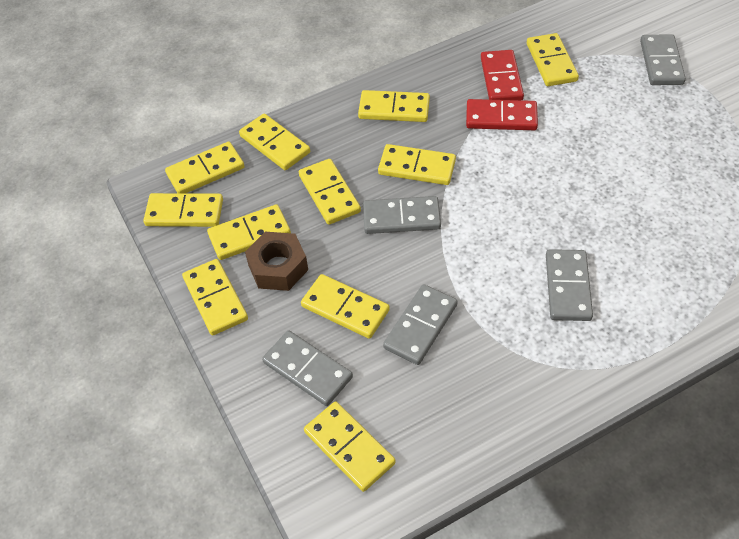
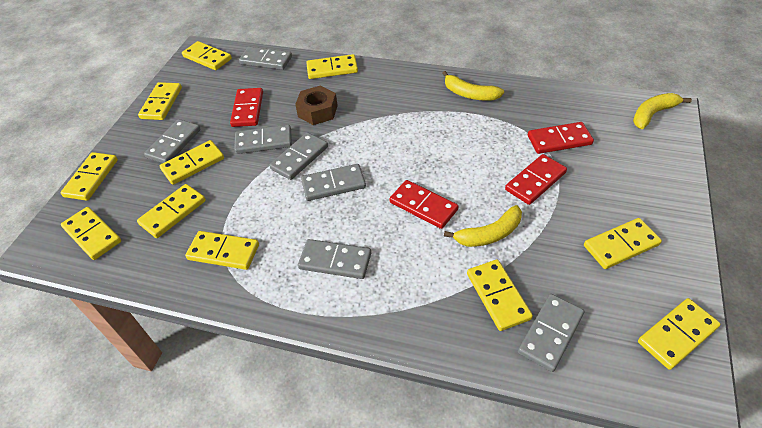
grey domino: [262,331,353,406] [363,196,441,234] [383,284,458,365] [546,249,593,321] [640,34,686,85] = 5 -> [144,119,201,163] [234,125,292,154] [239,47,292,70] [269,132,328,180] [298,239,371,279] [301,164,366,201] [518,294,584,372] = 7
red domino: [466,99,538,130] [481,50,524,100] = 2 -> [230,88,263,127] [389,180,458,229] [505,154,567,205] [528,122,594,154] = 4
yellow banana: none = 0 -> [442,71,504,101] [444,205,522,247] [633,93,692,129] = 3

